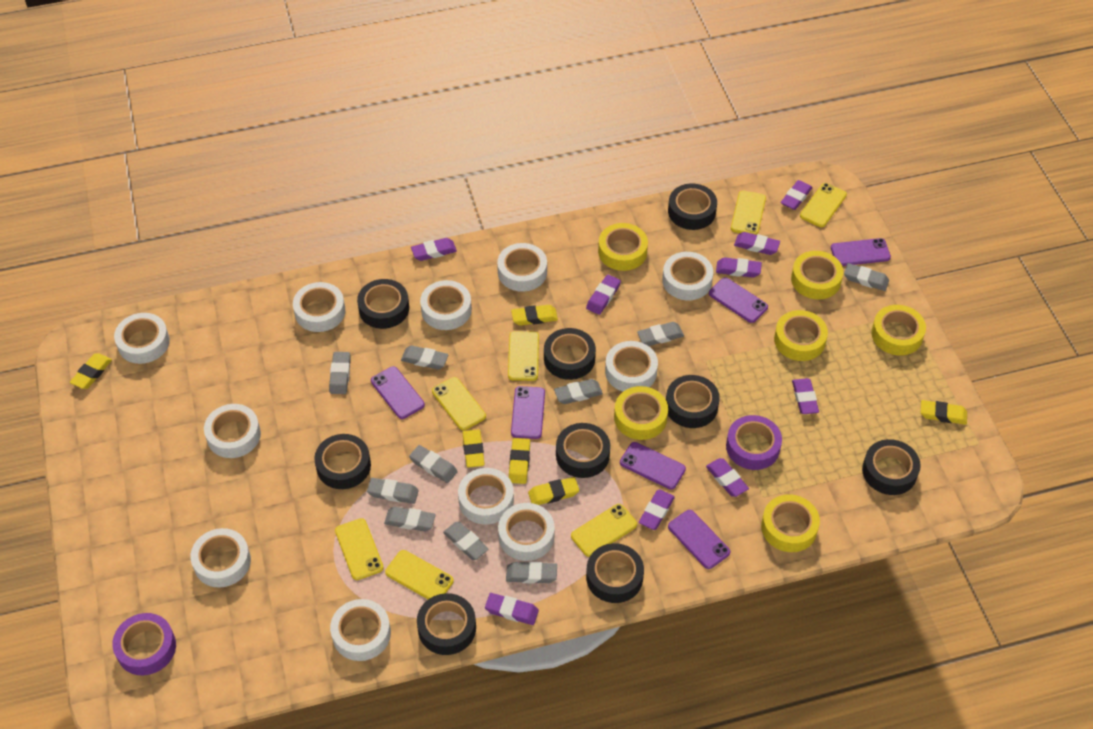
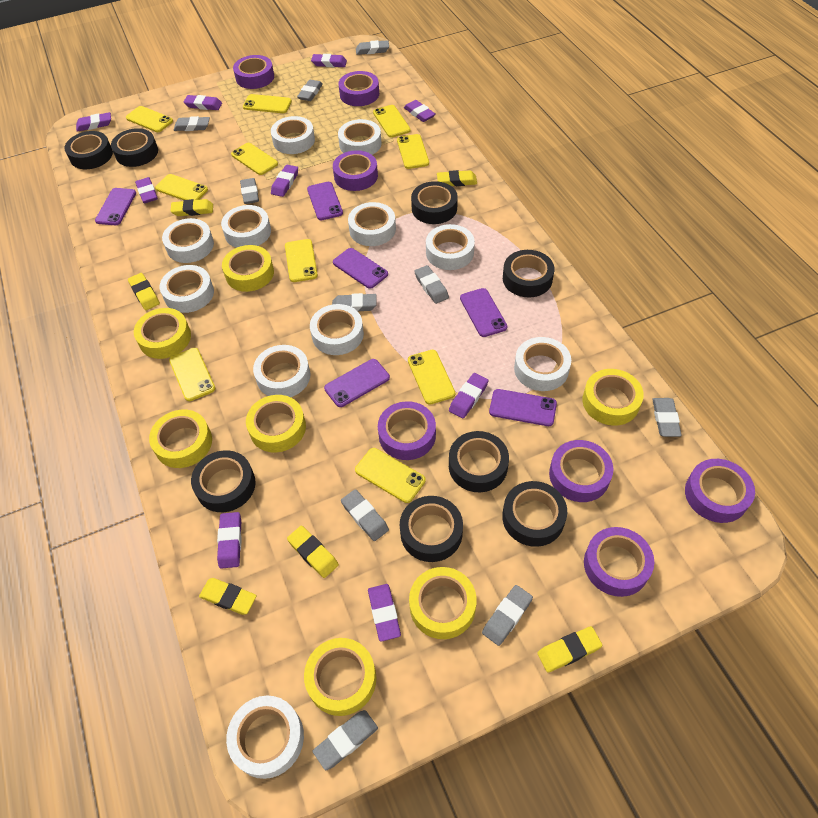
black tape: [314,434,371,489] [357,279,409,329] [417,593,476,655] [544,328,596,380] [556,423,610,478] [586,543,644,603] [666,375,720,428] [668,183,717,230] [862,439,921,495] = 9 -> [64,131,113,169] [111,128,158,167] [191,450,256,512] [400,496,463,562] [411,181,458,224] [449,431,509,492] [502,481,567,547] [503,250,554,298] = 8
purple tape: [112,613,176,675] [726,415,782,470] = 2 -> [233,55,274,89] [333,150,378,191] [338,71,379,106] [378,401,436,460] [549,440,613,502] [584,527,654,597] [685,459,755,523] = 7
yellow phone: [335,518,384,580] [385,550,454,599] [432,377,486,430] [508,331,539,381] [571,504,637,557] [731,191,766,235] [800,183,847,227] = 7 -> [126,106,173,132] [155,174,208,200] [169,348,215,401] [231,143,278,175] [243,94,292,113] [285,239,318,282] [355,448,425,503] [373,105,411,138] [397,134,429,169] [408,350,455,405] = 10
yellow tape: [598,223,648,271] [614,386,668,440] [761,494,820,552] [774,310,828,361] [791,251,843,300] [871,305,926,355] = 6 -> [134,308,191,359] [149,410,212,468] [222,245,274,292] [246,395,306,453] [304,638,376,716] [409,567,477,639] [582,369,644,426] = 7

